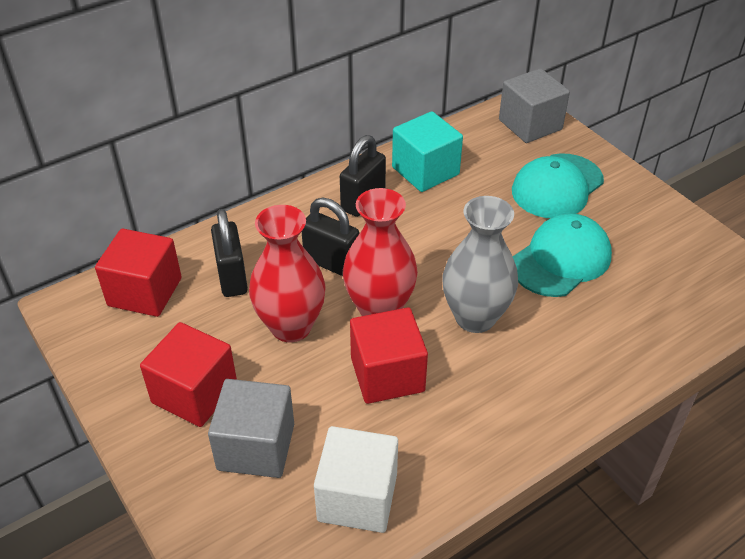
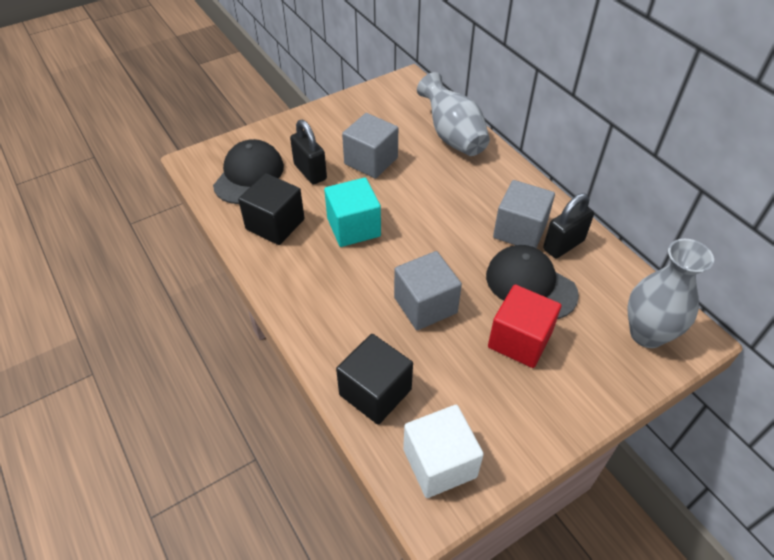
black cap: none = 0 -> [213,139,284,204] [486,245,579,319] = 2
black cube: none = 0 -> [238,173,305,245] [336,334,413,425] = 2
black padlock: [211,209,248,297] [302,198,359,276] [340,135,386,217] = 3 -> [290,120,327,185] [543,193,594,259] = 2
grey cube: [208,379,294,478] [499,68,570,143] = 2 -> [342,113,398,179] [394,251,462,330] [493,180,555,248] = 3
grey vase: [442,196,518,333] = 1 -> [417,72,490,156] [627,239,714,348] = 2
red cube: [95,228,182,317] [140,322,237,427] [350,307,428,404] = 3 -> [488,285,562,368] = 1
red vase: [249,205,326,342] [343,188,418,316] = 2 -> none = 0
turquoise cap: [512,153,604,218] [513,213,612,297] = 2 -> none = 0

